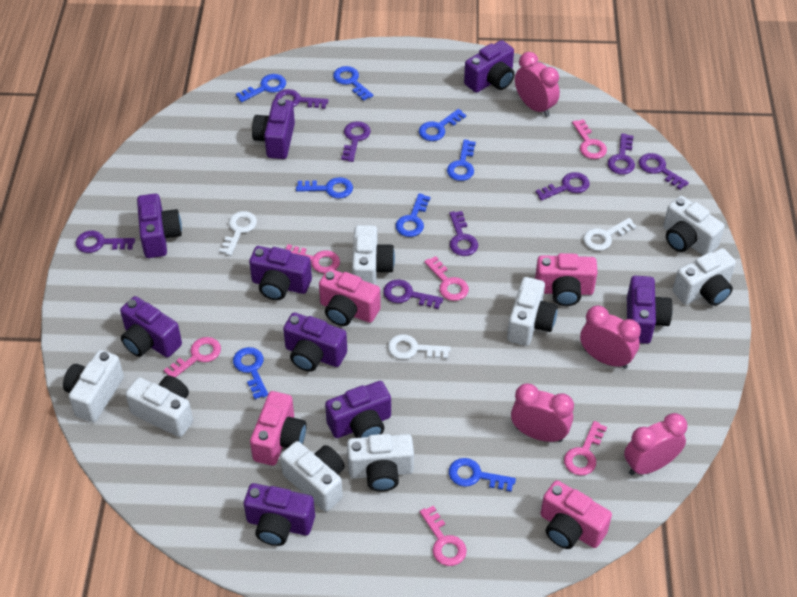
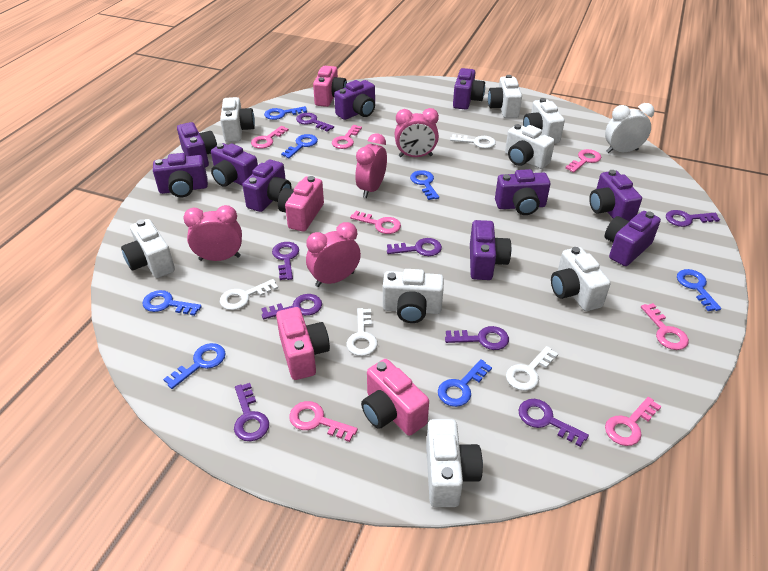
blue key: [233,347,268,399] [236,74,286,102] [296,177,353,198] [333,66,373,101] [396,193,431,237] [419,109,466,141] [447,140,476,181] [449,458,516,492] = 8 -> [143,290,202,316] [163,343,226,389] [264,106,307,120] [281,134,318,158] [410,170,439,200] [438,359,492,407] [677,269,721,311] = 7
pink key: [164,337,221,378] [286,244,340,273] [420,505,467,566] [424,256,469,301] [564,421,607,476] [572,119,607,159] = 6 -> [251,126,289,149] [289,401,358,442] [332,125,362,149] [350,211,401,234] [565,149,601,173] [605,397,661,446] [641,303,689,350] = 7
purple camera: [120,296,182,357] [137,194,182,258] [244,483,315,546] [249,246,312,300] [252,99,295,159] [283,313,347,372] [325,381,391,438] [464,40,515,93] [627,276,673,344] = 9 -> [153,153,208,197] [177,122,217,167] [211,143,258,187] [242,159,292,212] [334,80,375,120] [453,68,485,110] [470,220,511,280] [495,169,551,215] [589,170,642,221] [605,211,661,266] = 10
white clock: none = 0 -> [605,103,654,153] = 1
white key: [219,211,257,256] [388,334,451,360] [583,218,637,251] = 3 -> [220,279,278,310] [346,308,378,356] [450,134,496,149] [506,346,558,391] = 4

